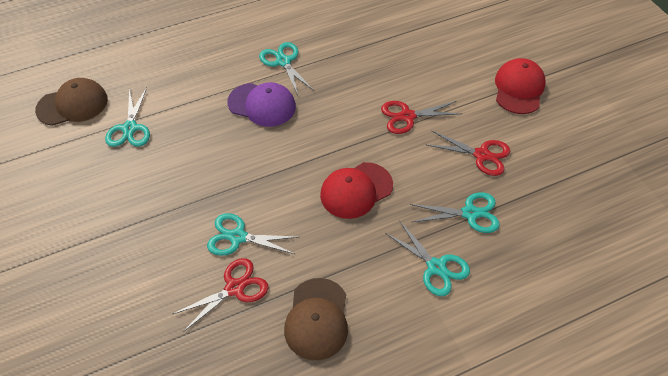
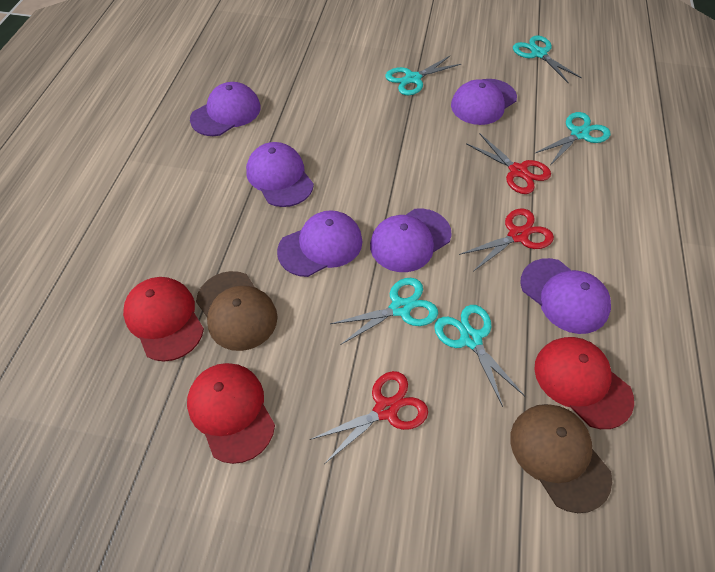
purple cap: [227,82,296,127] = 1 -> [190,82,261,136] [246,142,314,207] [277,210,363,277] [370,208,452,272] [451,79,517,125] [521,258,611,334] = 6
red cap: [320,162,393,219] [495,58,546,114] = 2 -> [123,277,204,362] [187,363,275,464] [534,337,634,429] = 3

